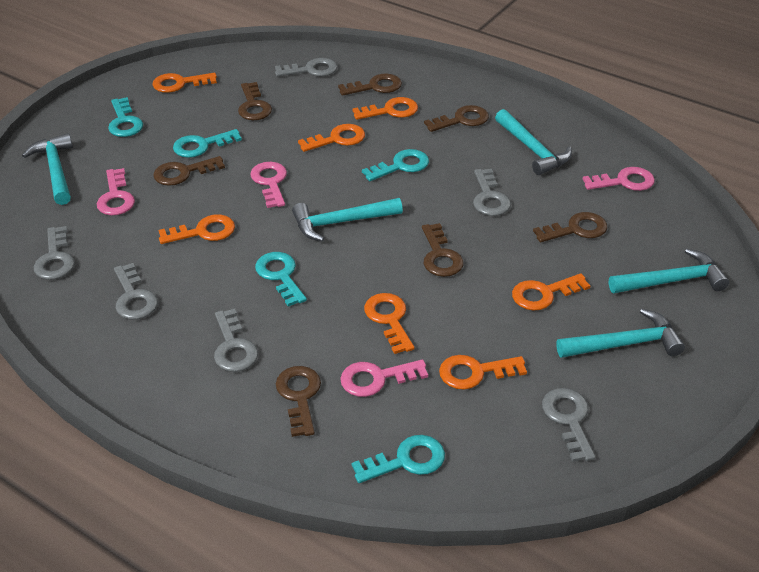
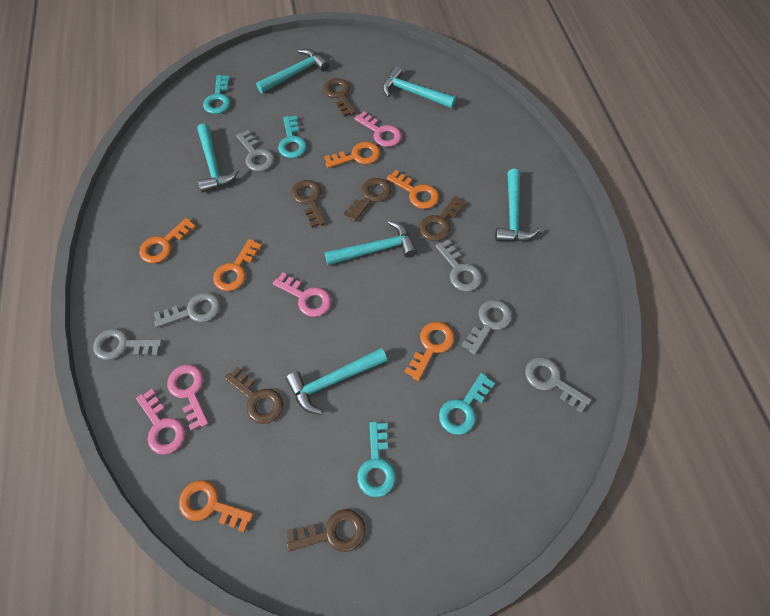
brown key: [153,156,225,186] [238,82,272,120] [276,366,321,437] [338,74,402,96] [422,223,464,277] [424,105,489,132] [533,212,607,242] = 7 -> [224,366,283,424] [287,509,365,552] [291,180,326,228] [323,78,356,117] [344,178,391,222] [419,196,466,241] = 6
orange key: [152,73,217,93] [159,214,235,244] [298,124,365,152] [352,97,418,120] [364,293,415,354] [439,355,527,390] [512,273,590,311] = 7 -> [139,218,196,263] [179,480,253,532] [213,239,262,291] [324,142,380,168] [387,170,439,209] [404,322,454,381] = 6
turquoise hammer: [22,133,73,205] [292,198,403,242] [495,109,572,175] [556,309,685,358] [609,249,729,293] = 5 -> [197,123,239,193] [256,49,329,93] [286,348,388,415] [325,221,417,265] [382,66,456,108] [495,169,540,241] = 6
turquoise key: [108,97,143,137] [173,129,242,158] [255,252,307,307] [352,435,445,483] [362,149,429,181] = 5 -> [203,75,231,114] [278,116,307,158] [357,422,396,497] [439,373,495,435] = 4

